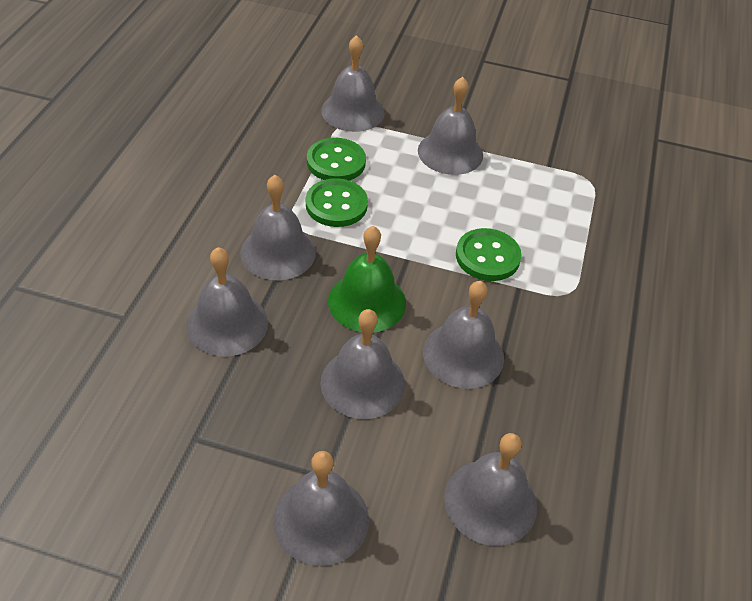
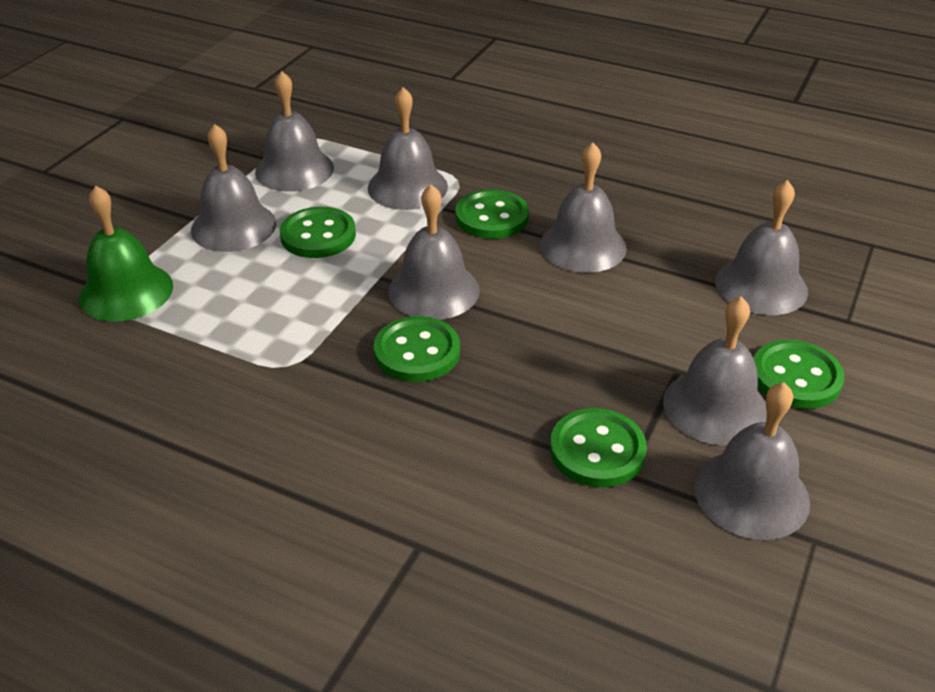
green button: [306,178,368,227] [307,138,366,180] [456,228,522,281] = 3 -> [280,207,356,258] [374,316,460,382] [455,189,529,239] [550,408,647,487] [753,340,844,409] = 5

